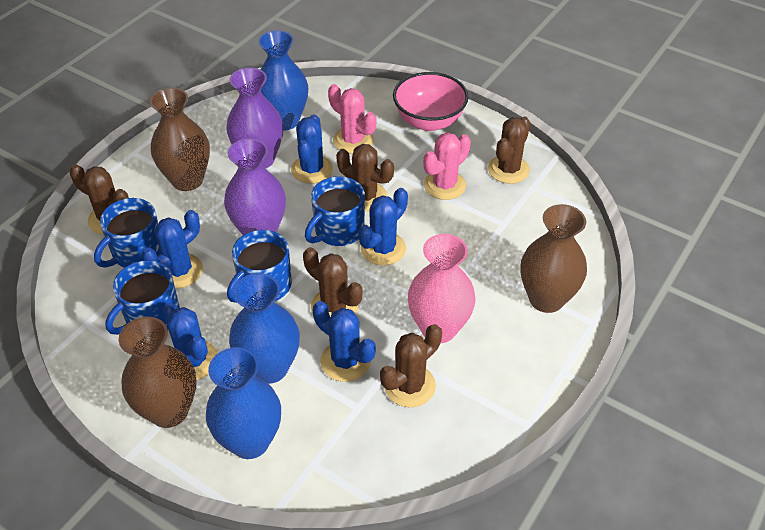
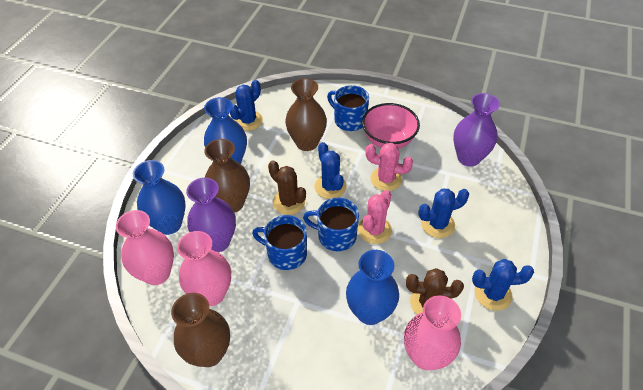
blue cactus: [141,210,203,288] [162,303,218,380] [291,114,333,184] [313,301,376,382] [358,188,408,265] = 5 -> [230,80,263,131] [315,142,347,199] [418,189,469,238] [472,259,534,311] = 4
blue mug: [94,198,161,268] [105,260,180,335] [227,230,292,303] [305,176,365,246] = 4 -> [252,215,307,270] [303,198,359,251] [327,85,369,131] = 3
brown cactus: [70,164,129,235] [303,247,363,317] [336,144,394,211] [380,324,442,407] [488,117,530,184] = 5 -> [268,160,306,215] [406,268,464,315] = 2
pink vase: [408,234,476,343] = 1 -> [116,210,174,285] [177,231,231,306] [404,295,461,370] = 3

